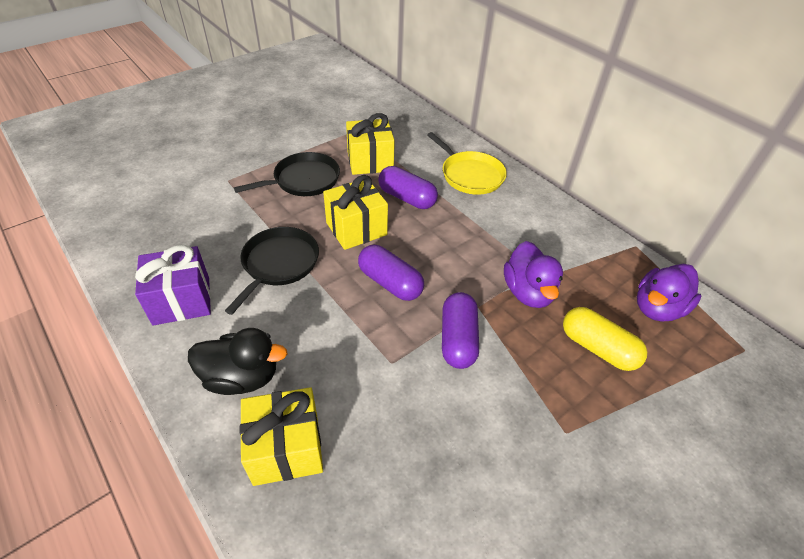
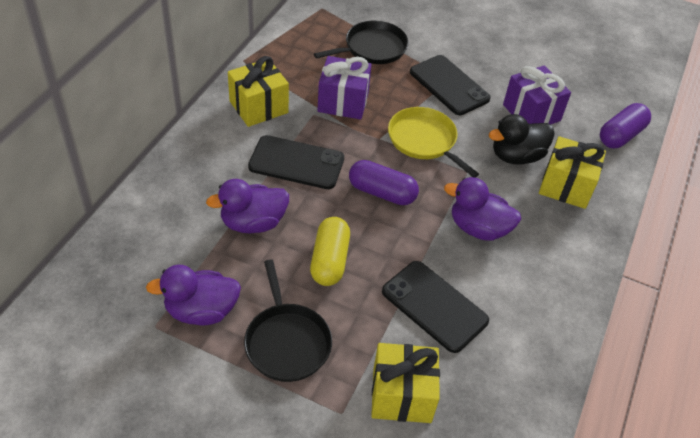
black phone: none = 0 -> [248,135,344,189] [382,261,489,353] [410,55,491,115] = 3
purple capsule: [358,245,424,301] [378,166,438,209] [442,292,479,369] = 3 -> [349,160,419,205] [600,103,651,148] = 2
purple duck: [504,241,563,308] [637,264,701,321] = 2 -> [146,265,241,325] [206,179,289,234] [444,177,521,241] = 3
purple gift: [135,244,211,325] = 1 -> [317,56,372,120] [503,65,571,125] = 2

